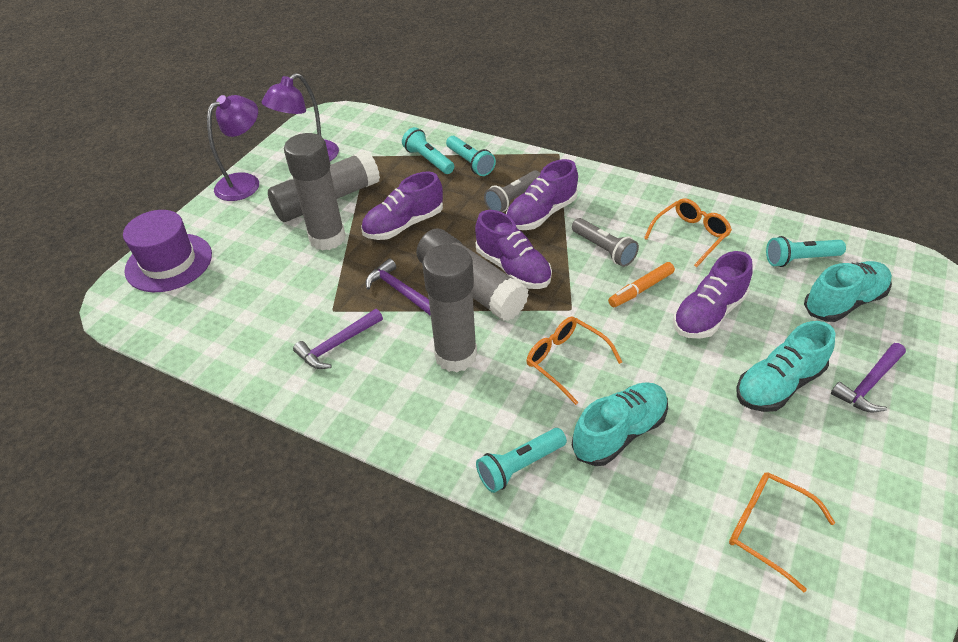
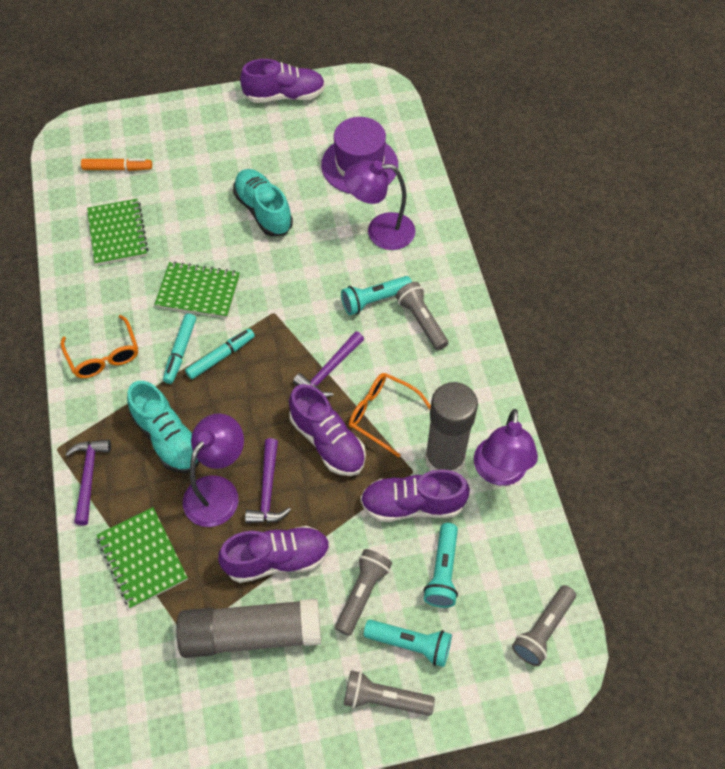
green notebook: none = 0 -> [87,199,148,266] [97,507,188,609] [154,261,240,318] = 3
grey flashlight: [484,170,540,212] [572,218,639,267] = 2 -> [335,549,392,636] [344,670,435,716] [396,282,448,350] [512,585,576,666] = 4
grey glue stick: [268,150,380,222] [284,133,346,251] [416,229,529,321] [422,244,477,373] = 4 -> [177,598,321,658] [425,382,478,473] = 2
orange glasses: [526,317,622,405] [644,198,732,267] [729,472,835,592] = 3 -> [61,315,138,378] [349,373,431,458] = 2
purple lamp: [207,95,259,201] [262,73,339,161] = 2 -> [183,413,244,527] [344,160,415,250] [474,409,538,486] = 3
turquoise flashlight: [402,127,454,174] [446,136,496,176] [476,428,567,493] [766,236,846,267] = 4 -> [341,276,412,315] [364,620,452,667] [423,523,458,608] = 3
turquoise marker: none = 0 -> [163,313,196,384] [185,328,255,379] = 2
turquoise shoe: [572,382,668,466] [736,321,835,412] [804,261,892,322] = 3 -> [127,381,199,473] [233,169,293,237] = 2

